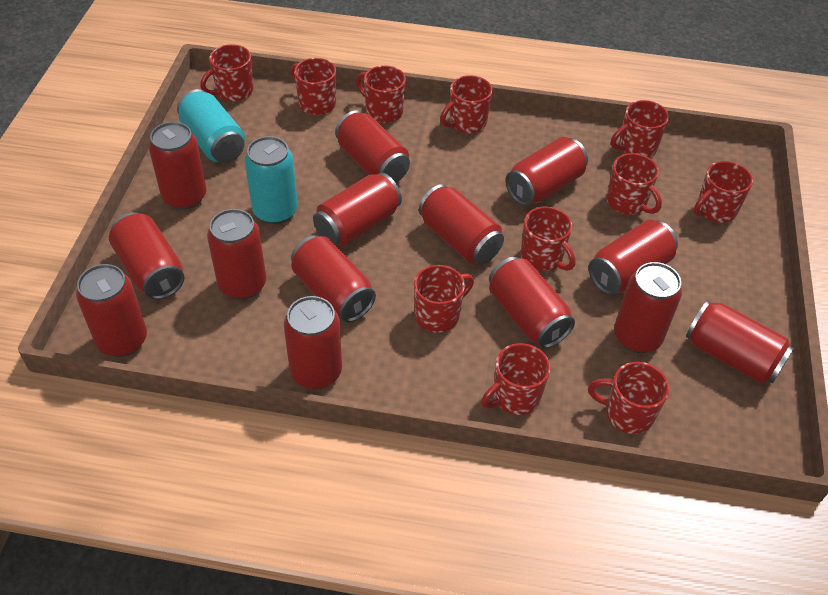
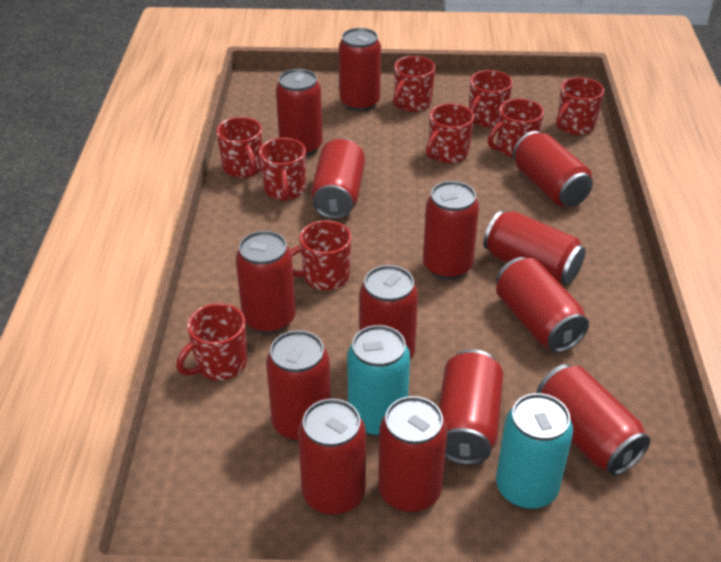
red mug: [200,44,253,102] [291,58,336,115] [356,65,406,123] [414,265,474,333] [440,75,493,133] [481,343,550,415] [521,206,576,271] [588,362,669,434] [607,153,662,215] [611,100,669,158] [694,161,753,223] = 11 -> [176,303,247,380] [216,117,262,178] [259,138,306,201] [291,220,352,290] [393,56,436,112] [426,103,474,163] [469,70,513,127] [488,99,544,157] [556,77,604,135] = 9

